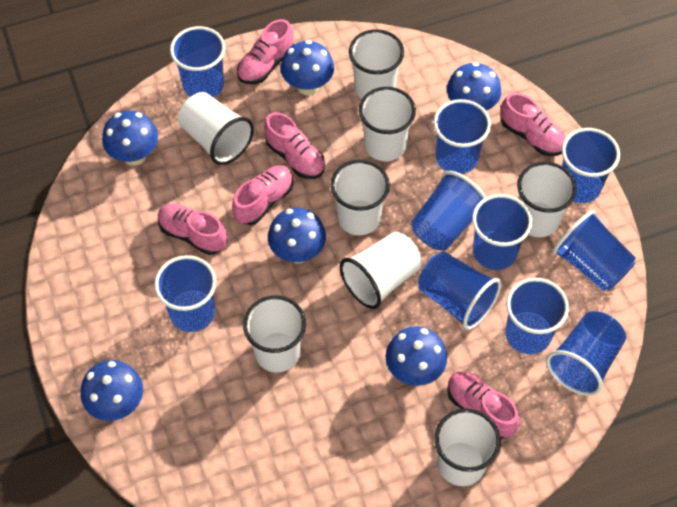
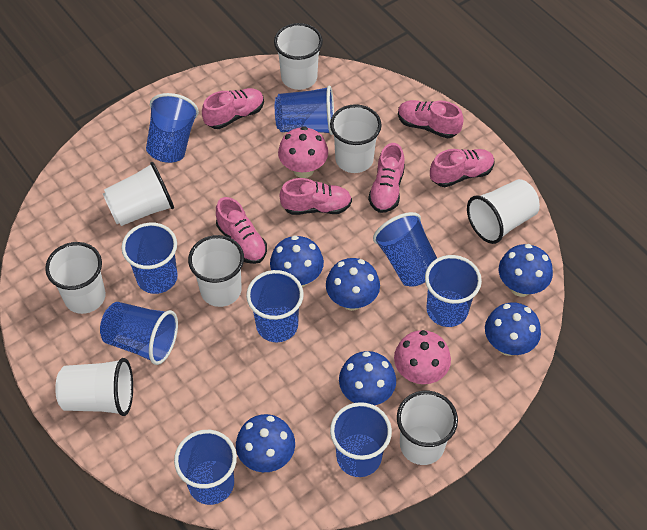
blue cup: [154,255,217,332] [170,26,225,98] [411,171,486,250] [418,252,501,330] [433,99,491,174] [472,194,532,270] [505,278,569,355] [546,311,626,396] [553,210,636,291] [562,128,620,203] = 10 -> [100,302,178,365] [121,223,178,294] [146,93,199,163] [174,430,237,505] [246,270,304,342] [275,85,334,135] [330,402,392,477] [373,212,437,287] [425,255,482,327] = 9
pink mushroom: none = 0 -> [278,126,328,178] [394,330,451,384] = 2

